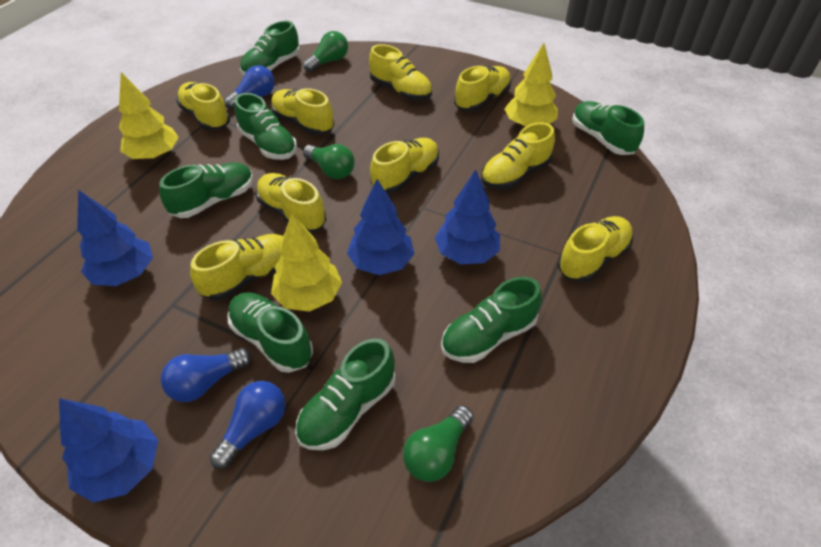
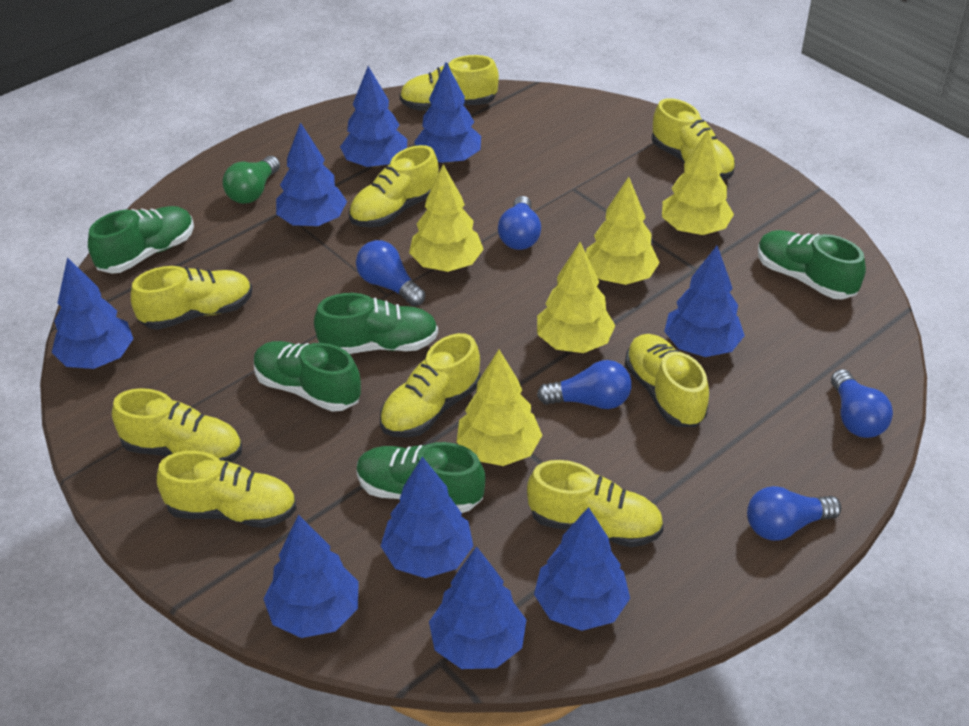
blue light bulb: [161,348,251,402] [210,381,286,469] [224,65,275,109] = 3 -> [356,240,425,306] [498,196,541,250] [537,360,632,409] [747,486,841,541] [831,369,893,438] = 5
blue tree: [59,398,158,502] [77,190,153,286] [347,179,414,275] [435,169,500,264] = 4 -> [52,257,133,369] [263,515,359,638] [276,122,347,226] [340,66,407,168] [381,457,473,578] [414,63,481,164] [429,546,527,669] [534,507,630,631] [664,246,745,357] = 9
green light bulb: [303,31,348,72] [303,144,355,179] [403,405,473,482] = 3 -> [223,156,280,204] = 1
green shoe: [159,162,253,218] [227,292,313,373] [235,93,297,160] [240,21,300,76] [295,339,395,450] [441,277,542,363] [572,101,644,155] = 7 -> [88,206,194,274] [254,341,361,412] [314,293,438,354] [356,442,485,513] [758,230,866,299] = 5
yellow tree: [119,72,179,159] [271,214,342,312] [505,43,558,127] = 3 -> [409,164,484,272] [457,350,542,466] [537,242,616,353] [586,177,660,285] [662,130,734,235] = 5

